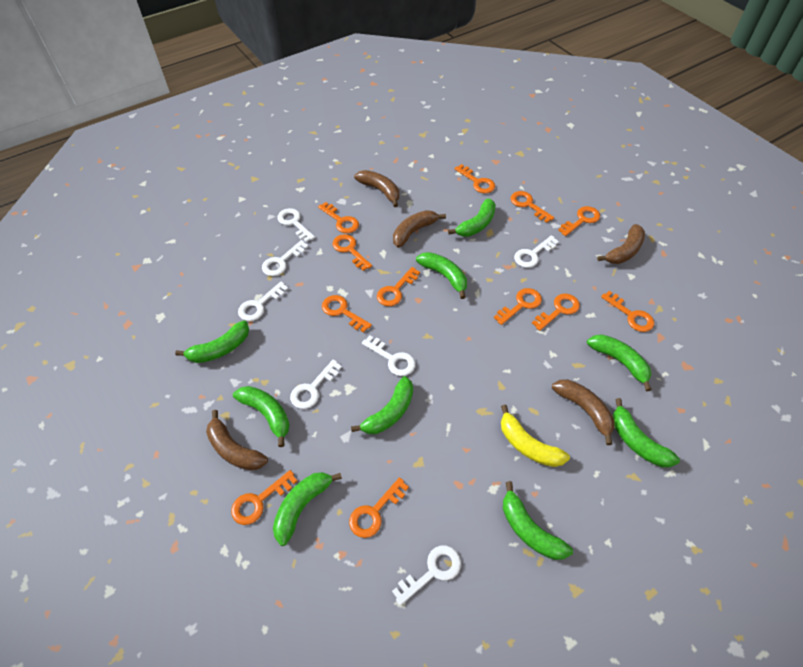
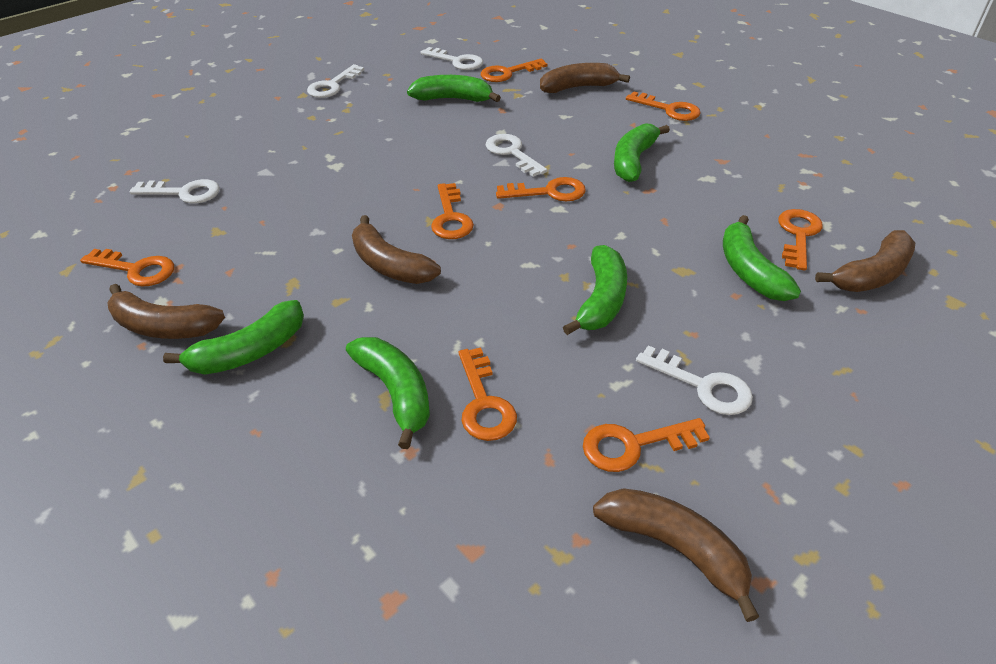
green banana: [175,321,249,363] [233,386,290,447] [273,472,342,546] [351,376,413,434] [416,252,467,299] [448,198,496,237] [503,481,573,560] [587,334,652,391] [613,398,680,467] = 9 -> [163,300,304,375] [346,337,430,449] [407,75,501,102] [563,245,627,335] [614,124,670,182] [723,215,801,301] = 6
orange key: [231,470,297,525] [318,202,359,233] [322,295,372,333] [333,234,372,271] [349,477,409,538] [377,267,420,306] [455,164,495,194] [494,288,542,325] [510,191,554,223] [532,294,580,331] [558,206,600,236] [601,291,654,332] = 12 -> [80,249,174,287] [431,183,474,239] [459,347,517,441] [481,59,547,82] [496,177,586,201] [583,418,710,472] [626,91,701,121] [779,209,823,270] = 8
white key: [238,282,288,321] [262,240,308,276] [277,208,315,242] [290,360,342,409] [362,336,415,376] [392,545,461,605] [514,235,559,268] = 7 -> [129,179,220,203] [307,64,364,98] [420,47,483,70] [486,134,547,177] [636,346,753,415] = 5
yellow banana: [501,405,570,467] = 1 -> none = 0

